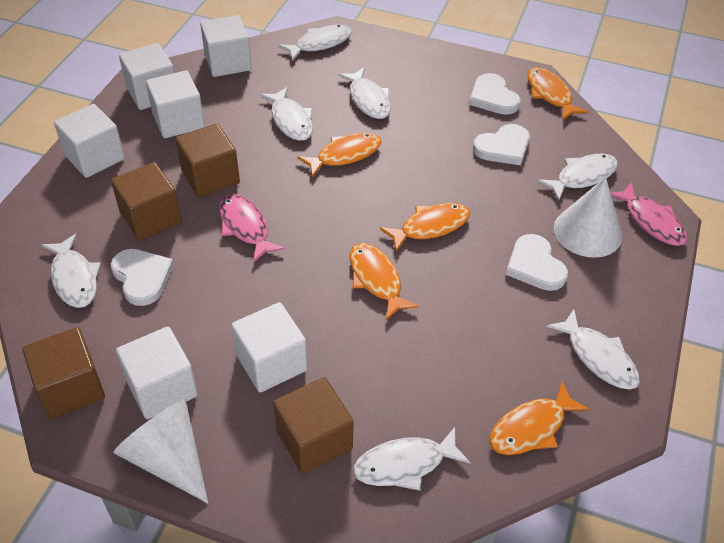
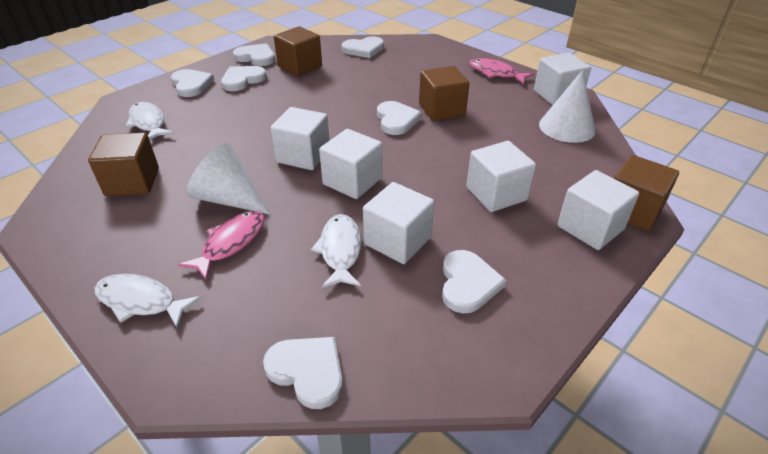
orange fish: [297,133,382,178] [350,243,419,320] [380,203,470,252] [489,381,590,455] [527,67,588,121] = 5 -> none = 0
white fish: [41,234,101,308] [260,87,313,141] [278,25,352,61] [338,67,391,119] [353,427,470,491] [537,153,618,201] [547,309,640,389] = 7 -> [94,274,201,328] [126,102,174,140] [311,214,361,288] = 3
white heart: [111,249,174,306] [469,73,520,115] [473,124,530,165] [506,234,568,291] = 4 -> [171,69,214,97] [221,66,267,91] [233,43,275,66] [263,337,343,409] [342,36,384,58] [377,101,422,135] [442,250,506,313] = 7

